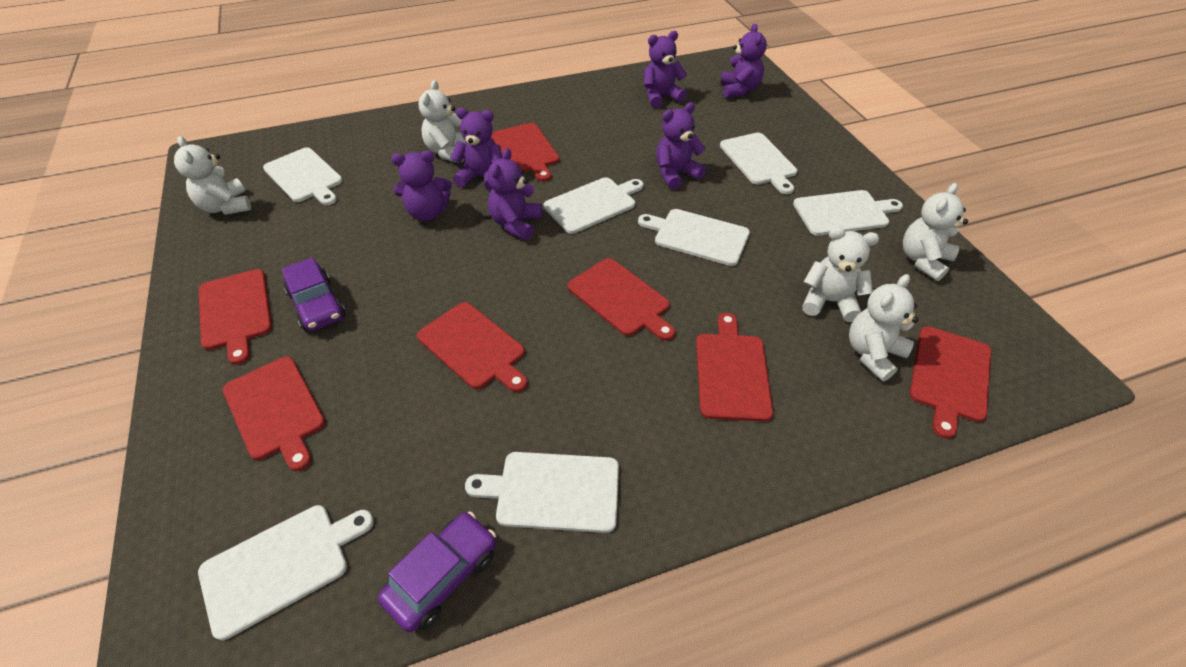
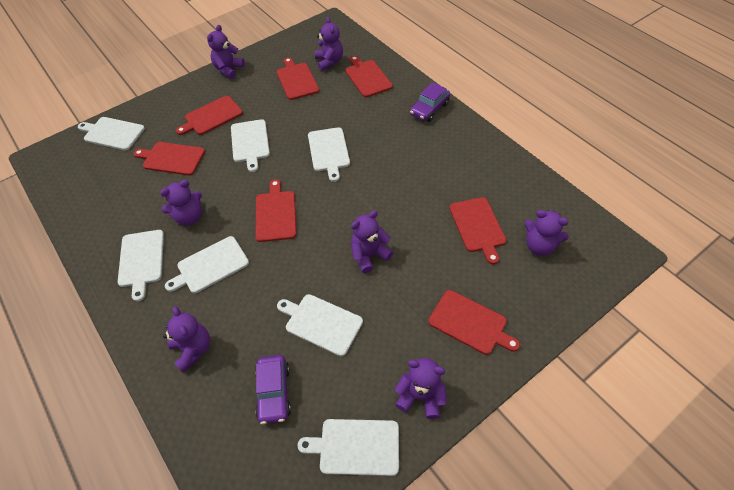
purple teddy bear: [391,150,452,221] [450,108,502,191] [487,148,542,240] [644,31,687,108] [656,102,706,189] [721,23,767,98] = 6 -> [160,180,202,226] [163,306,210,373] [207,25,245,79] [315,17,343,71] [351,210,393,273] [395,358,447,419] [525,210,569,256] = 7
white teddy bear: [174,136,251,215] [418,80,466,163] [802,227,879,322] [849,274,919,381] [903,183,968,281] = 5 -> none = 0

